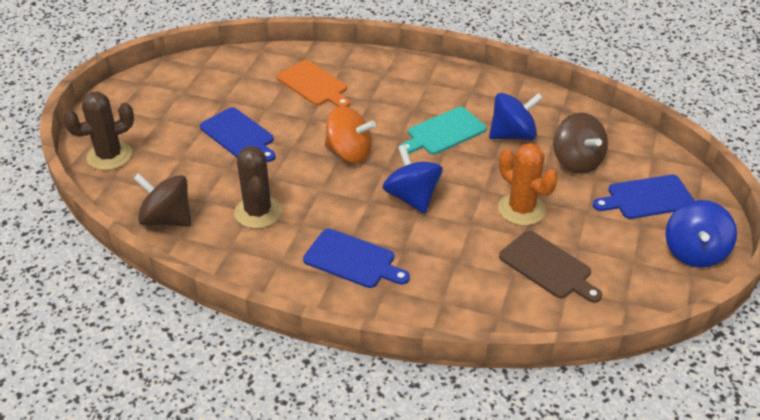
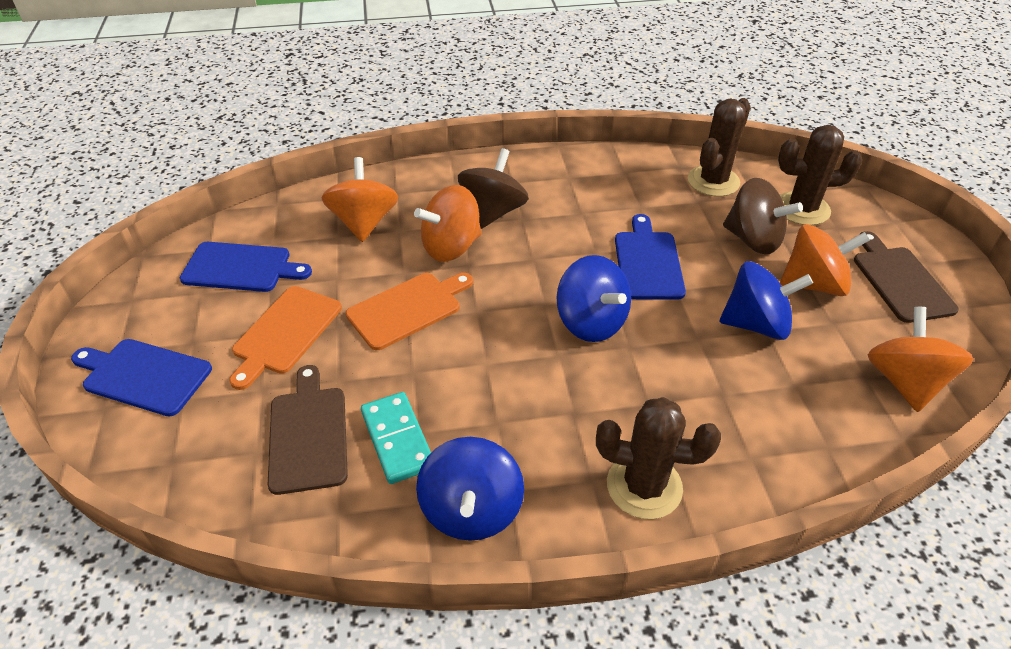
brown cactus: [63,91,134,170] [234,146,282,229] = 2 -> [596,397,721,519] [688,98,751,197] [778,125,862,225] = 3
brown cutting board: [499,231,602,303] = 1 -> [268,365,348,495] [854,231,959,323] = 2
orange cactus: [498,143,558,226] = 1 -> none = 0
orange cutting board: [277,60,350,107] = 1 -> [229,286,342,390] [346,273,473,350] = 2
orange spinning top: [325,106,376,163] = 1 -> [321,157,398,242] [414,185,482,262] [780,224,870,296] [868,307,973,412] = 4
turquoise cutting board: [399,107,486,154] = 1 -> none = 0
turquoise domino: none = 0 -> [361,392,431,484] = 1

